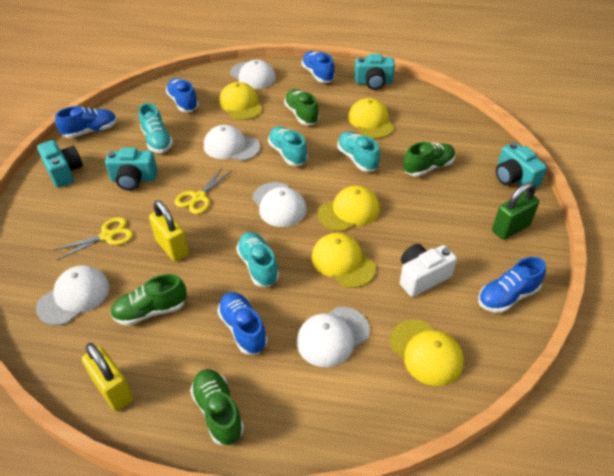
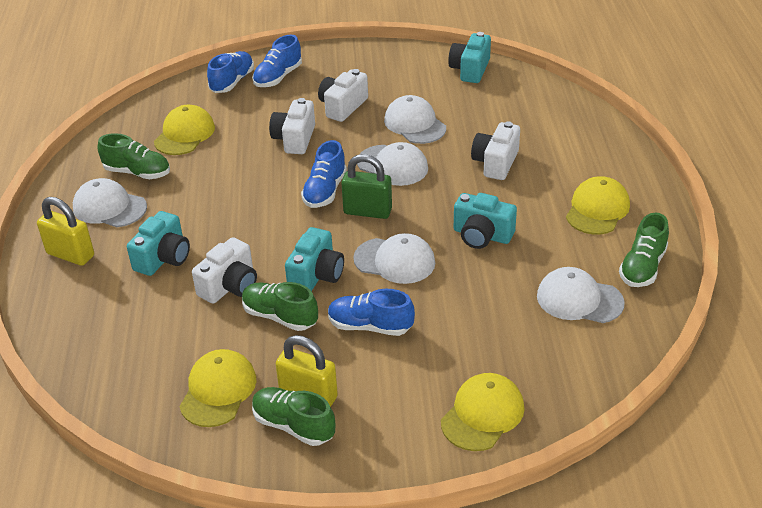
blue shoe: [55,106,117,138] [166,78,199,112] [217,292,268,354] [301,51,335,83] [478,257,546,313] = 5 -> [207,51,254,93] [252,35,302,87] [301,140,347,208] [328,289,415,336] = 4
turquoise shoe: [139,103,173,153] [236,232,279,287] [268,126,308,166] [337,132,380,172] = 4 -> none = 0
white camera: [400,244,457,297] = 1 -> [192,237,257,304] [269,98,315,154] [318,69,368,122] [471,121,520,180] = 4
yellow cap: [219,82,263,120] [311,233,376,288] [318,186,380,232] [348,98,394,139] [390,320,464,386] = 5 -> [154,105,215,155] [179,349,257,427] [441,373,524,451] [566,176,630,235] = 4
yellow scissors: [54,217,133,260] [175,167,232,214] = 2 -> none = 0

